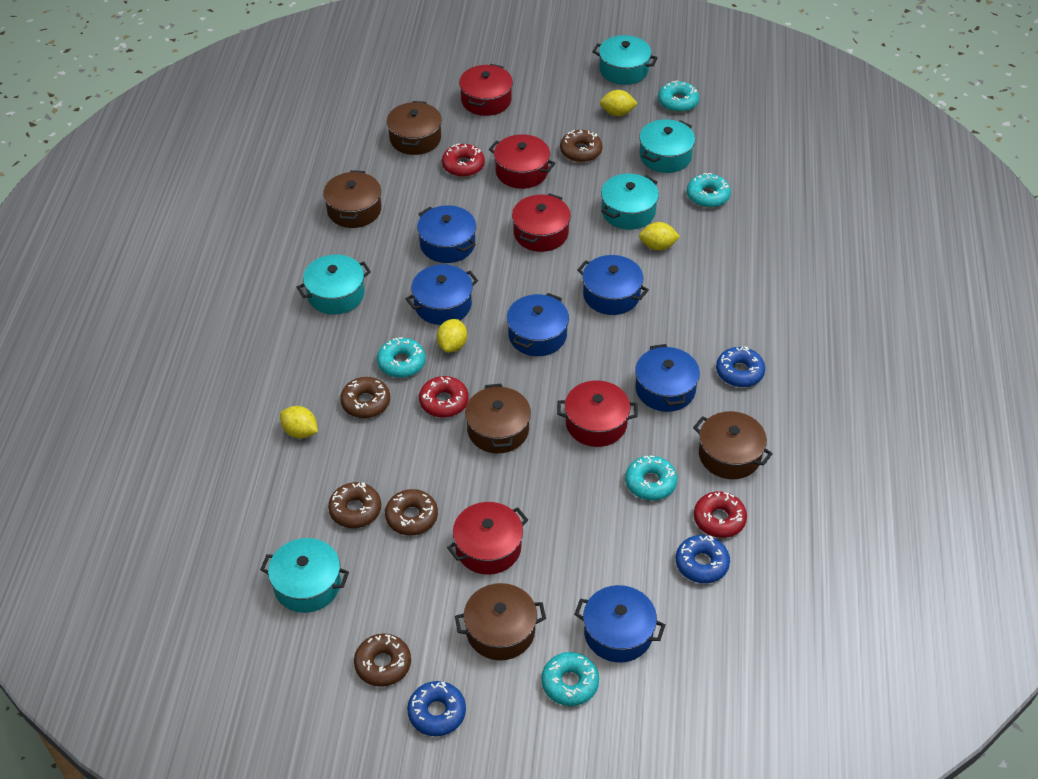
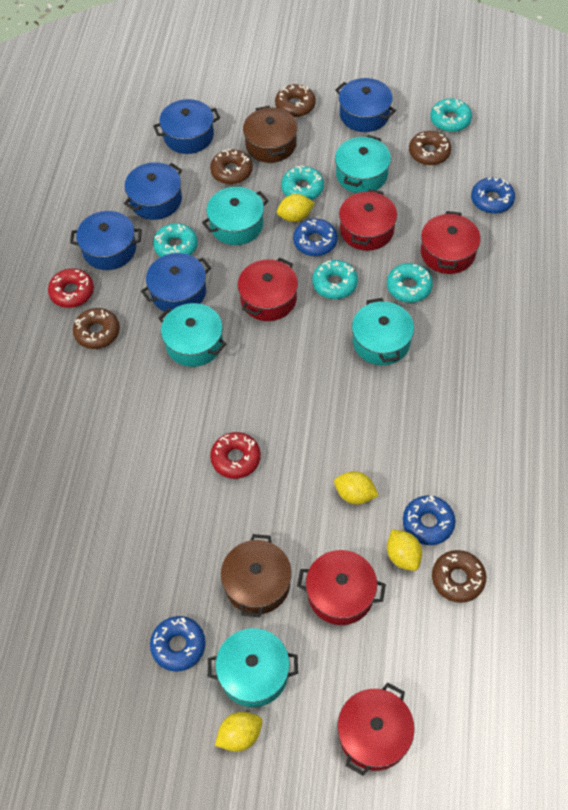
blue donut: [407,681,466,736] [676,535,730,583] [716,346,765,387] = 3 -> [150,616,206,672] [293,219,338,256] [403,496,456,545] [471,177,515,214] = 4
blue pot: [406,264,478,325] [417,205,476,263] [507,293,569,356] [574,585,665,663] [577,255,649,315] [635,344,700,412] = 6 -> [70,211,142,270] [124,162,182,220] [141,253,211,313] [153,99,220,154] [335,78,396,132] = 5
brown pot: [323,170,381,228] [387,101,442,155] [455,583,546,660] [465,384,531,453] [693,411,773,479] = 5 -> [221,534,292,617] [243,106,298,163] = 2
red donut: [419,376,469,418] [442,144,485,177] [694,491,747,538] = 3 -> [48,268,94,308] [210,432,261,479] = 2

